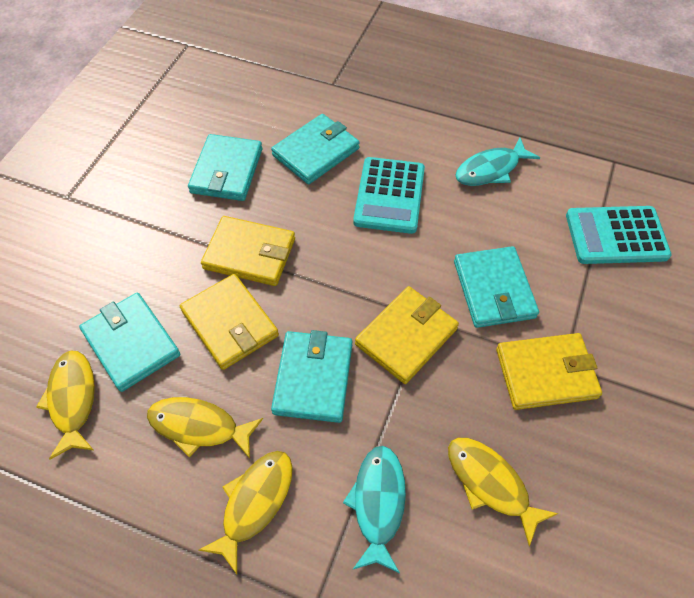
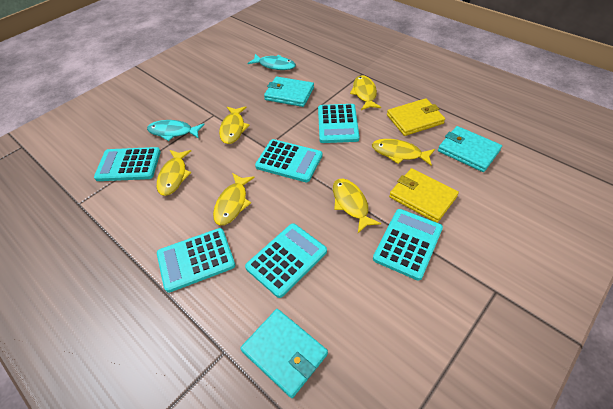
turquoise calculator: [353,157,425,234] [566,206,672,264] = 2 -> [94,147,161,181] [157,228,235,293] [245,224,327,298] [255,139,322,182] [318,104,359,143] [373,209,443,281] = 6
turquoise wallet: [79,293,180,392] [188,134,262,201] [271,114,360,184] [271,330,352,423] [454,246,539,328] = 5 -> [240,309,328,398] [264,77,314,107] [438,126,502,172] = 3
yellow fish: [36,350,95,460] [147,397,263,459] [198,451,293,574] [448,438,558,547] = 4 -> [157,150,191,196] [213,173,255,225] [219,106,249,144] [333,178,381,233] [350,75,381,110] [372,139,435,166] = 6
yellow wallet: [180,274,279,370] [201,216,295,286] [355,286,459,384] [496,333,602,410] = 4 -> [387,98,445,136] [389,168,459,223] = 2

